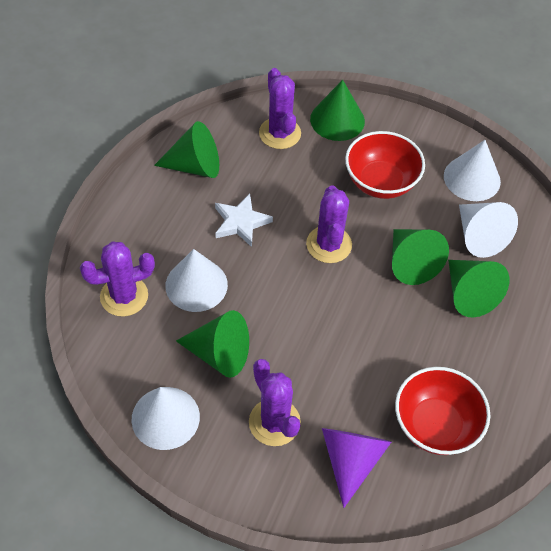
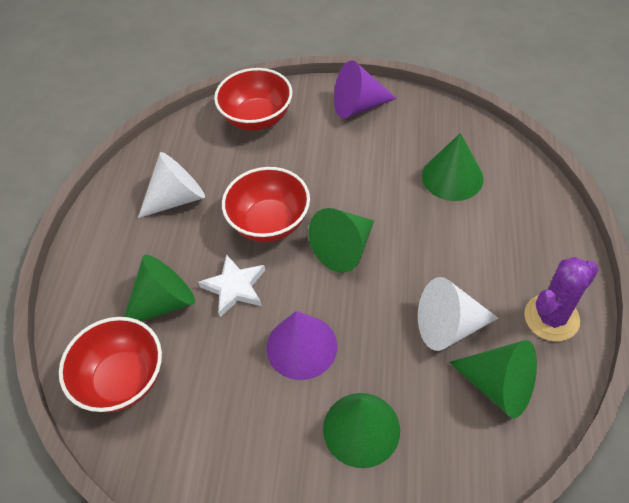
purple cactus: [80,242,155,317] [249,359,301,446] [259,68,301,149] [306,185,352,263] = 4 -> [524,257,599,341] = 1
purple cone: [322,428,391,508] = 1 -> [267,311,337,380] [334,60,397,119] = 2
red bowl: [345,131,425,199] [395,367,490,455] = 2 -> [59,317,162,412] [214,68,292,131] [222,167,310,242] = 3
white cone: [132,387,200,450] [165,249,228,312] [444,140,501,201] [459,202,518,258] = 4 -> [138,152,205,218] [418,277,498,351] = 2

